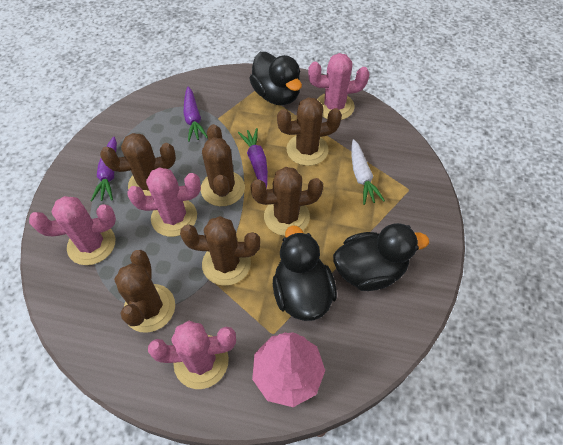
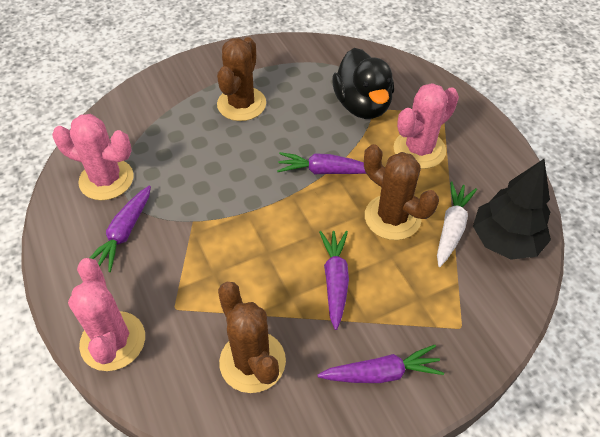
black duck: [249,52,302,105] [273,225,337,321] [333,223,429,291] = 3 -> [332,48,394,119] = 1
black tree: none = 0 -> [473,159,551,260] = 1
brown cactus: [100,133,176,196] [114,250,175,333] [180,216,260,286] [201,124,245,206] [250,167,323,236] [277,97,342,166] = 6 -> [217,37,266,121] [218,282,286,393] [364,144,439,240] = 3
pink cactus: [29,196,116,265] [127,167,201,237] [148,321,236,389] [308,53,370,120] = 4 -> [52,114,134,200] [68,258,145,371] [394,83,459,169] = 3
pink tree: [252,332,325,407] = 1 -> none = 0
purple carrot: [91,137,117,201] [184,87,208,142] [238,128,268,189] = 3 -> [90,185,151,272] [277,152,366,174] [317,345,444,383] [319,231,349,330] = 4

